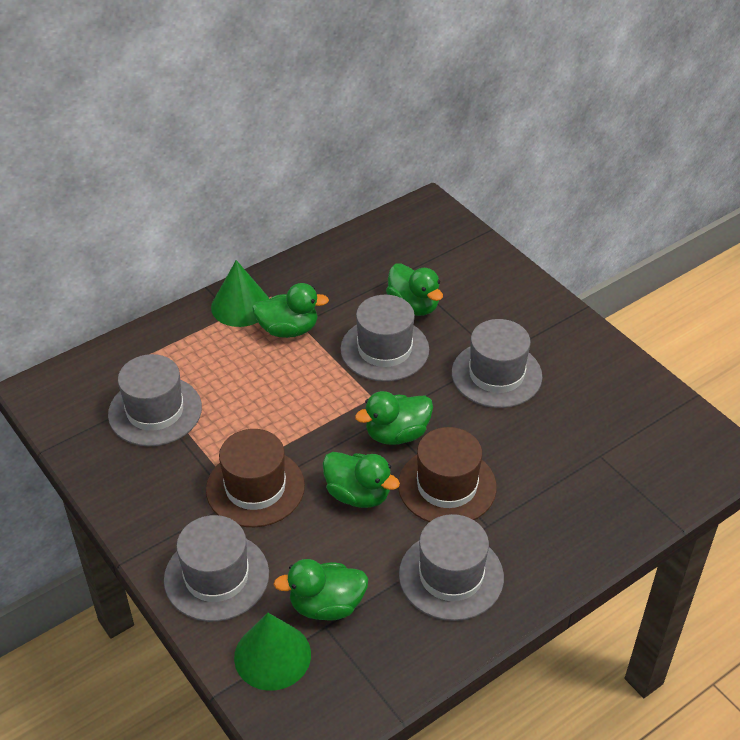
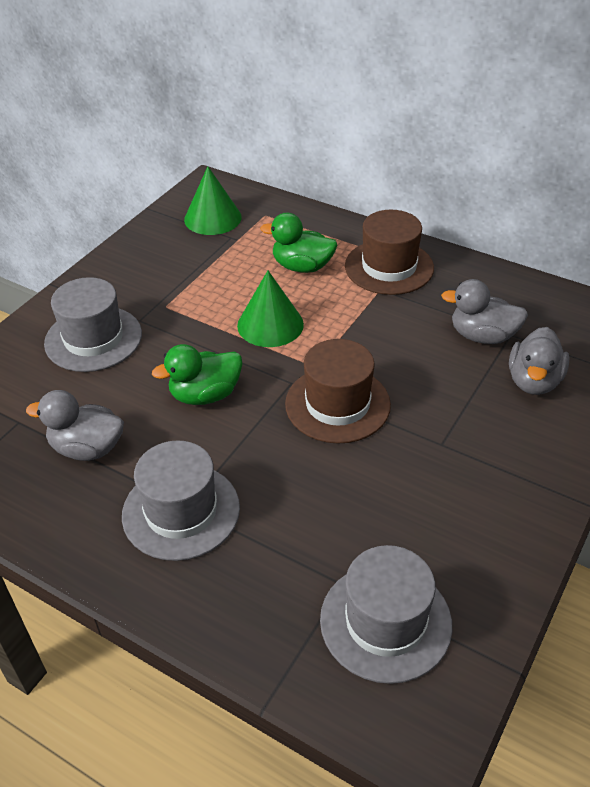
green duck: [252,283,329,338] [273,559,368,621] [323,452,400,508] [355,391,433,445] [386,263,443,316] = 5 -> [152,344,242,405] [260,213,337,273] = 2
grey duck: none = 0 -> [26,390,124,461] [441,279,528,344] [509,327,569,395] = 3
grey hat: [108,354,202,447] [164,515,269,622] [340,295,429,382] [399,514,504,621] [452,319,542,408] = 5 -> [44,277,142,372] [122,440,240,561] [320,545,452,684] = 3

